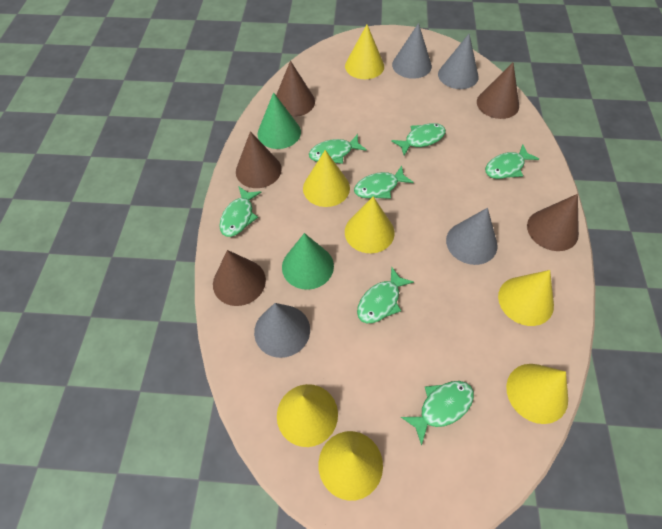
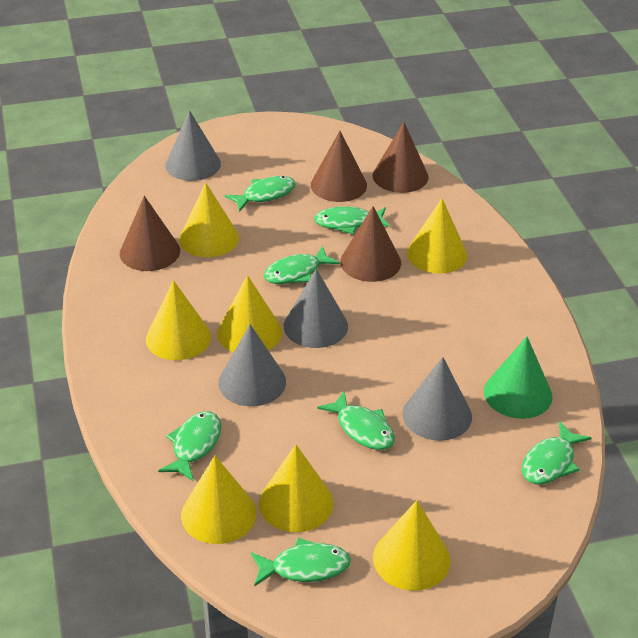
brown cone: [213,250,266,306] [236,131,282,188] [276,61,315,117] [477,63,519,119] [527,194,579,251] = 5 -> [120,196,180,271] [311,131,367,202] [340,206,401,282] [373,122,429,193] = 4
green cone: [258,92,301,149] [282,233,334,290] = 2 -> [484,336,552,419] = 1

